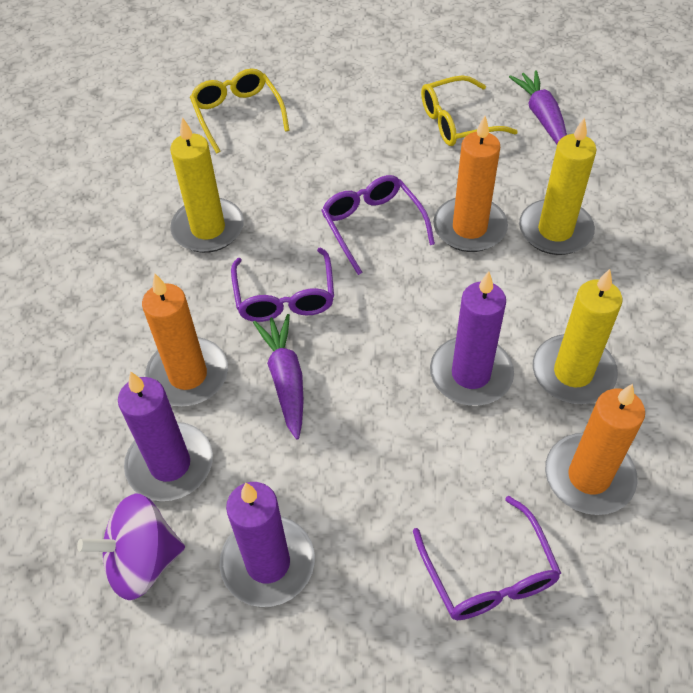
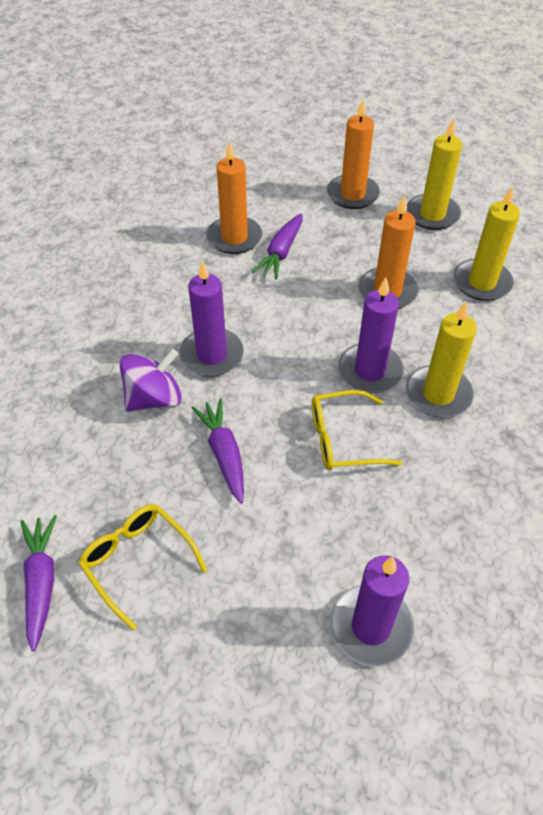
purple carrot: [253,314,304,440] [509,70,567,144] = 2 -> [20,515,57,652] [191,398,244,504] [252,214,303,279] = 3
purple glasses: [231,248,334,322] [321,175,435,275] [413,496,561,620] = 3 -> none = 0

